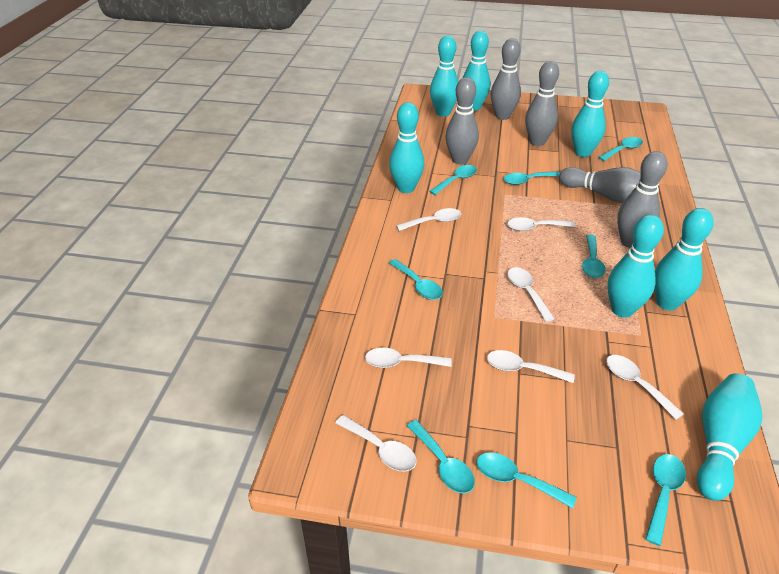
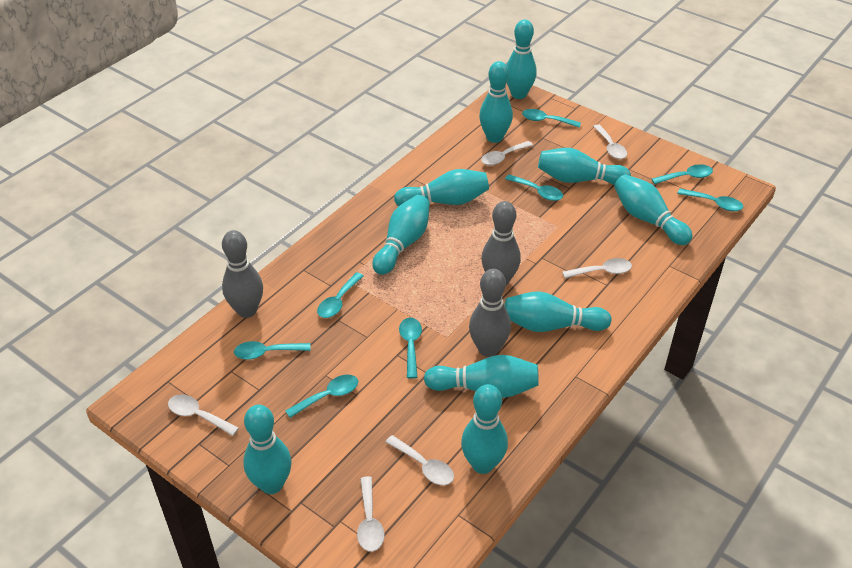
grey bowling pin: [445,77,479,165] [491,38,521,120] [525,61,559,146] [559,167,641,203] [617,151,668,248] = 5 -> [222,230,263,318] [469,269,511,357] [481,201,521,286] = 3
turquoise bowling pin: [389,102,424,193] [430,36,458,117] [463,31,491,111] [571,71,609,157] [608,215,664,318] [654,208,714,310] [697,373,762,501] = 7 -> [243,405,292,494] [372,195,430,275] [394,169,489,206] [424,355,539,398] [461,384,508,474] [479,61,513,143] [504,291,611,332] [506,19,537,99] [538,148,631,185] [614,174,692,245] = 10
white spoon: [336,415,416,471] [365,348,452,368] [396,208,461,231] [487,350,575,383] [507,217,575,231] [507,267,555,322] [606,355,684,420] = 7 -> [168,394,239,436] [357,476,384,552] [386,435,454,485] [481,141,533,165] [562,258,632,278] [593,124,627,159] = 6

